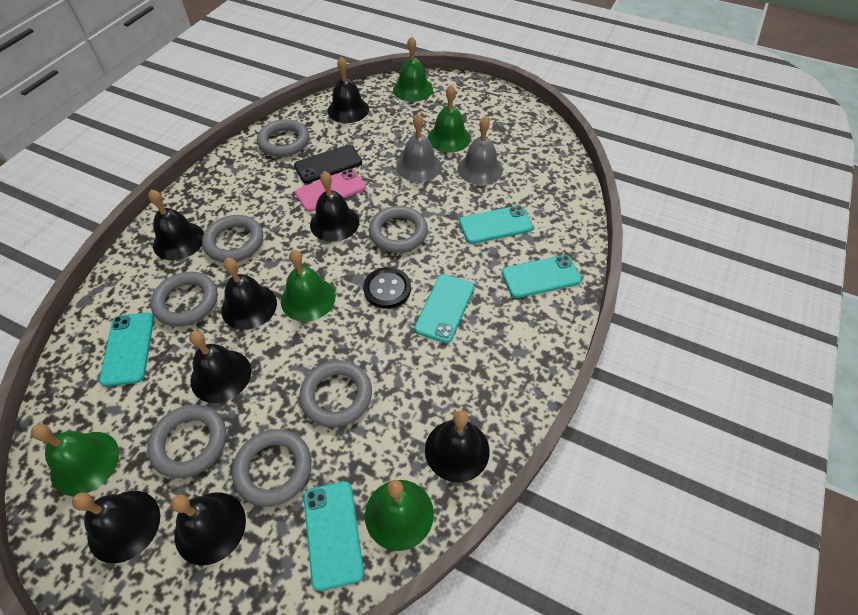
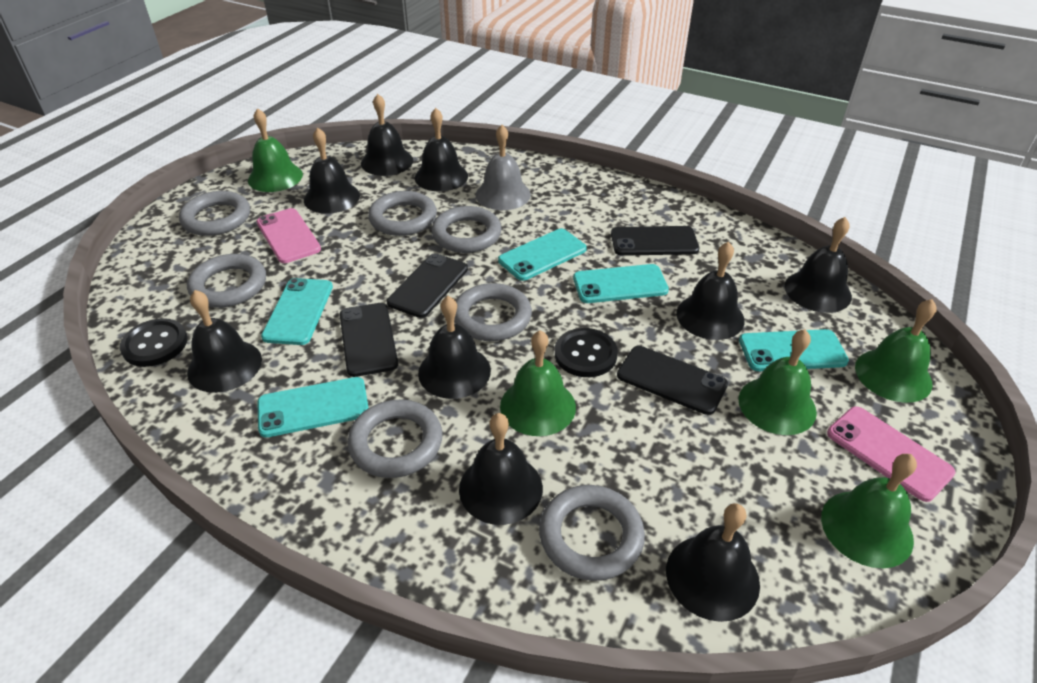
black bell: [72,491,160,563] [148,190,204,260] [171,492,246,565] [189,331,251,403] [221,258,277,330] [310,171,359,242] [328,57,369,123] [425,410,490,483] = 8 -> [187,290,262,393] [304,127,360,214] [361,94,413,176] [415,108,468,191] [418,296,491,399] [459,413,543,525] [666,503,760,622] [676,242,745,340] [785,217,852,313] = 9
black button: [363,267,411,309] = 1 -> [120,318,188,367] [555,328,618,377] = 2
black phone: [294,145,362,183] = 1 -> [340,303,398,377] [387,253,468,318] [611,226,699,256] [617,346,728,415] = 4
grey bell: [397,114,442,182] [457,116,503,185] = 2 -> [476,125,531,210] = 1
pink phone: [295,169,366,212] = 1 -> [257,208,321,263] [827,406,956,502] = 2

